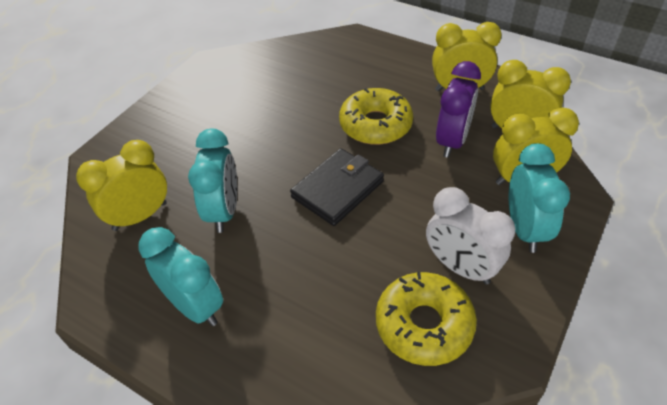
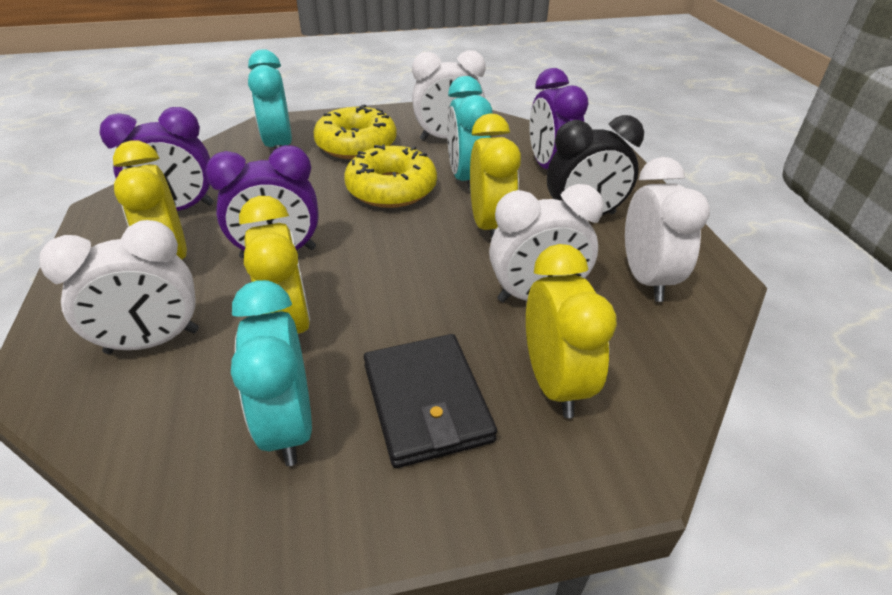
black clock: none = 0 -> [547,115,644,216] = 1
purple clock: [436,61,481,158] = 1 -> [100,107,214,211] [206,145,319,259] [529,68,588,170] = 3
white clock: [426,187,515,285] = 1 -> [39,220,199,354] [412,50,486,141] [489,184,604,302] [625,157,710,302] = 4

